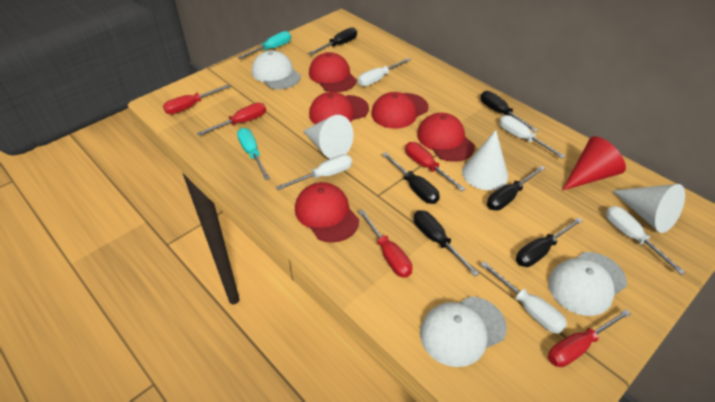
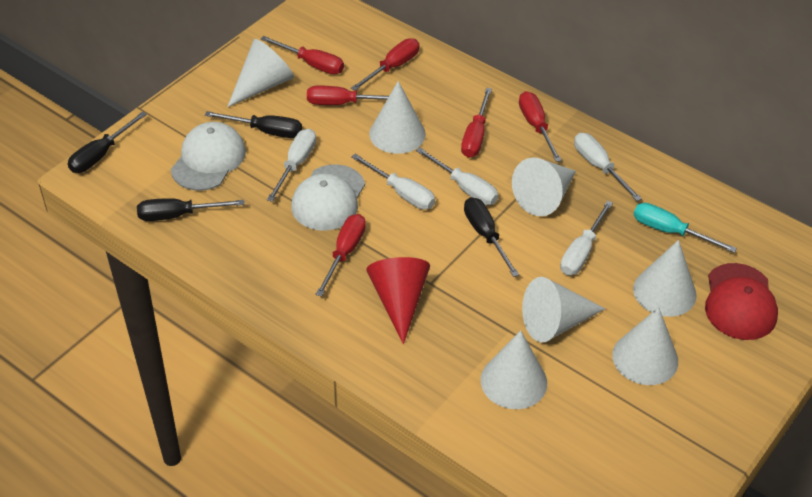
black screwdriver: [308,27,357,55] [382,152,440,204] [414,210,480,276] [481,91,538,132] [487,166,545,211] [516,217,583,267] = 6 -> [68,111,147,173] [137,198,245,221] [205,111,302,138] [464,197,519,277] = 4
red cap: [295,182,359,243] [309,52,357,92] [309,92,369,124] [371,92,429,129] [417,113,475,162] = 5 -> [705,263,778,340] = 1
red screwdriver: [163,84,231,114] [197,103,266,136] [358,210,412,278] [405,142,465,191] [548,309,631,367] = 5 -> [261,36,344,74] [307,86,389,105] [315,214,366,297] [351,38,419,91] [461,88,492,158] [519,91,562,162] = 6
turquoise screwdriver: [237,128,270,180] [238,31,291,59] = 2 -> [633,203,737,253] = 1
white cap: [252,50,301,89] [420,296,506,367] [548,252,627,316] = 3 -> [171,122,246,191] [291,164,365,231] = 2
white cone: [303,115,353,159] [462,130,508,190] [612,184,685,233] = 3 -> [227,39,294,107] [369,81,426,154] [481,331,547,409] [512,157,576,216] [522,277,605,342] [612,307,678,385] [633,240,696,317] = 7

